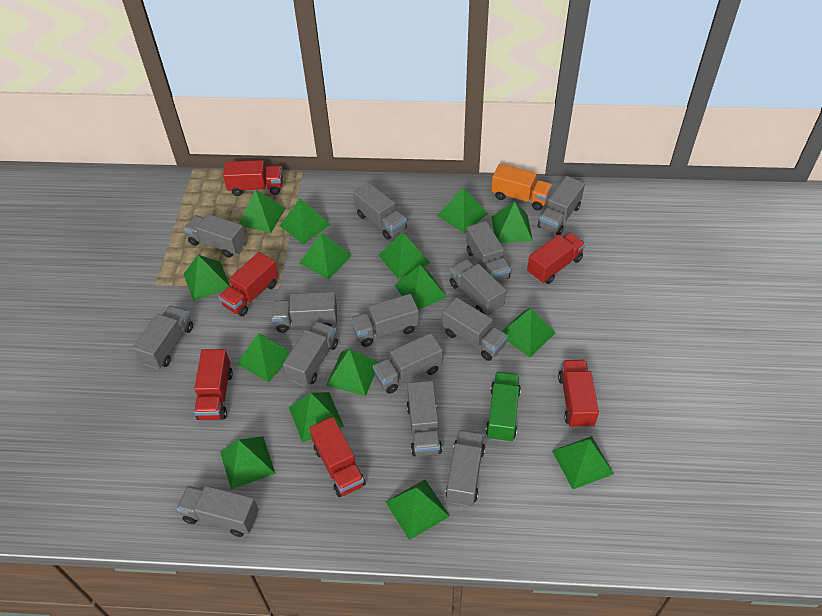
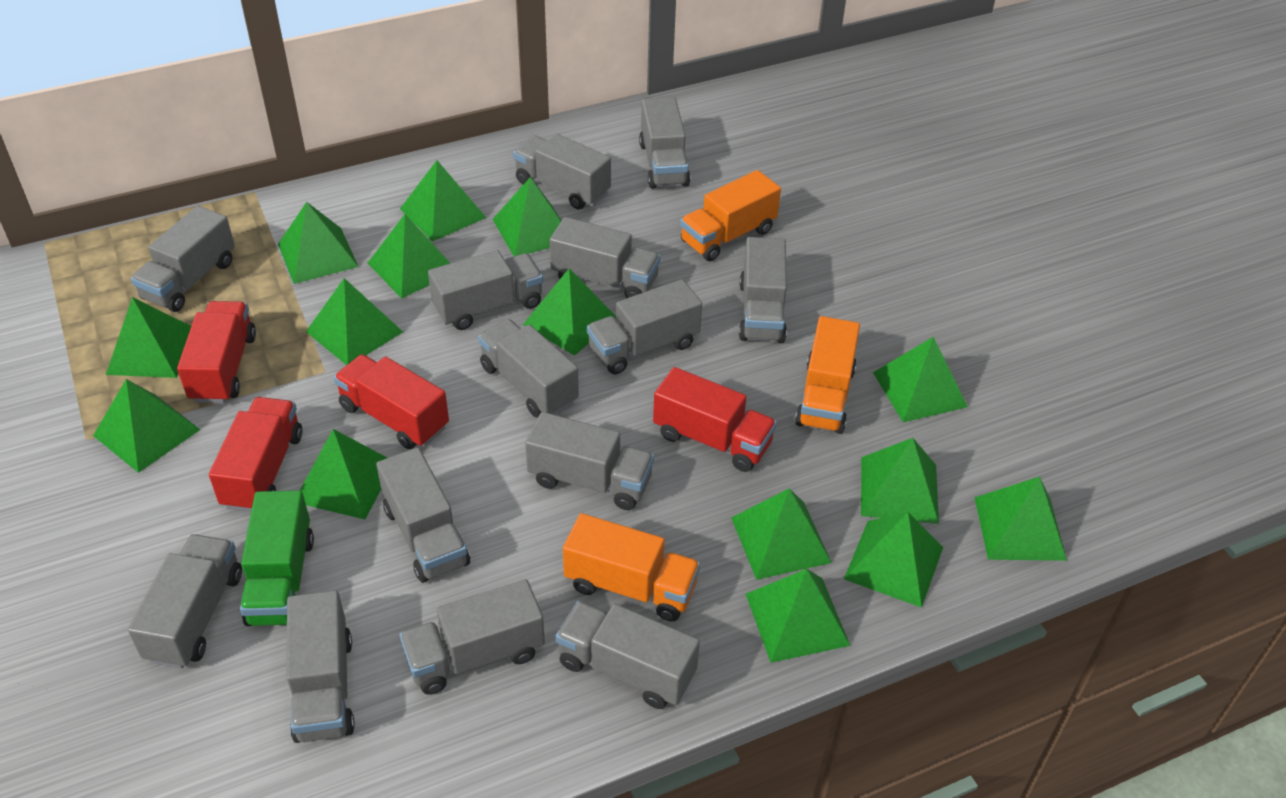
orange truck: [491,163,552,210] = 1 -> [563,513,700,621] [680,170,781,261] [795,316,860,434] = 3
red truck: [194,349,233,420] [219,252,278,316] [223,160,283,196] [310,417,366,497] [527,232,585,284] [558,360,599,428] = 6 -> [177,301,256,403] [209,397,302,512] [334,354,449,449] [653,367,777,472] = 4

